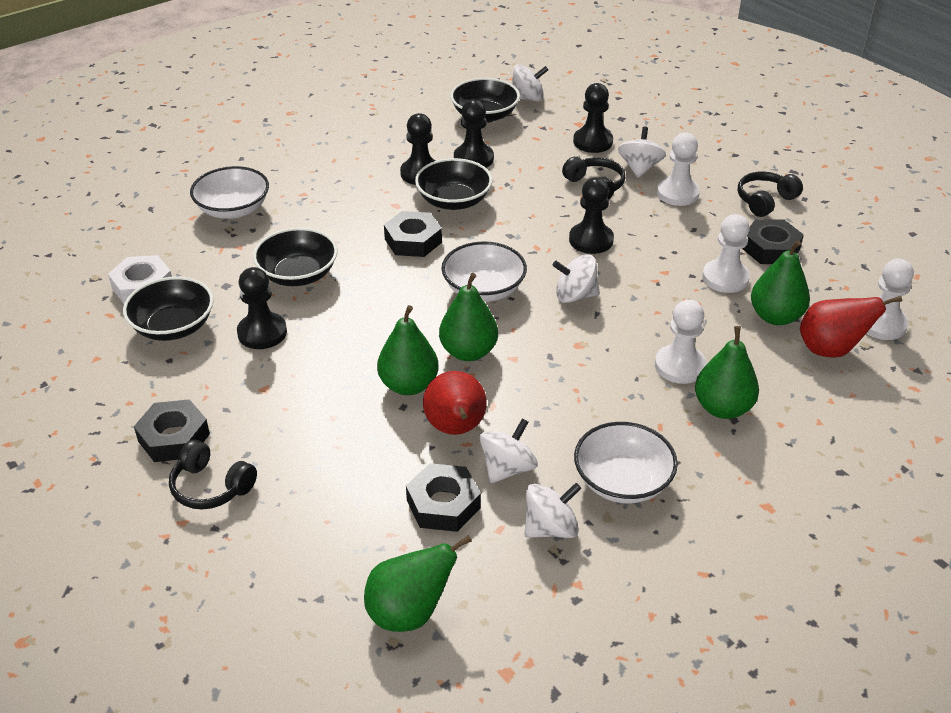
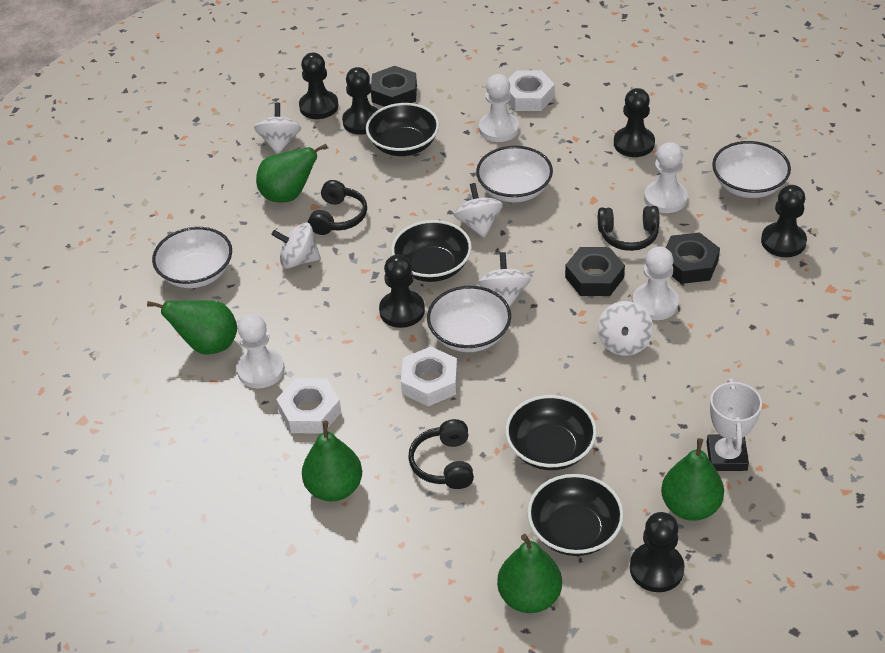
black nut: [134,399,210,462] [384,211,442,257] [406,463,481,532] [742,219,804,264] = 4 -> [371,66,417,107] [565,247,625,296] [666,232,720,284] = 3
black pawn: [237,267,287,349] [400,113,436,185] [454,99,494,168] [569,178,614,254] [573,83,613,153] = 5 -> [299,53,339,119] [342,67,379,135] [379,254,425,328] [614,88,655,157] [630,512,685,592] [761,185,807,257] = 6
red pear: [423,371,487,435] [800,296,902,358] = 2 -> none = 0
white bowl: [190,166,269,219] [442,242,527,302] [574,422,678,504] = 3 -> [152,227,232,288] [427,286,511,352] [476,146,553,202] [712,141,791,198] = 4
white nut: [108,255,172,304] = 1 -> [276,378,341,434] [401,346,458,406] [508,71,555,111] = 3
white trophy: none = 0 -> [706,378,762,471] = 1

